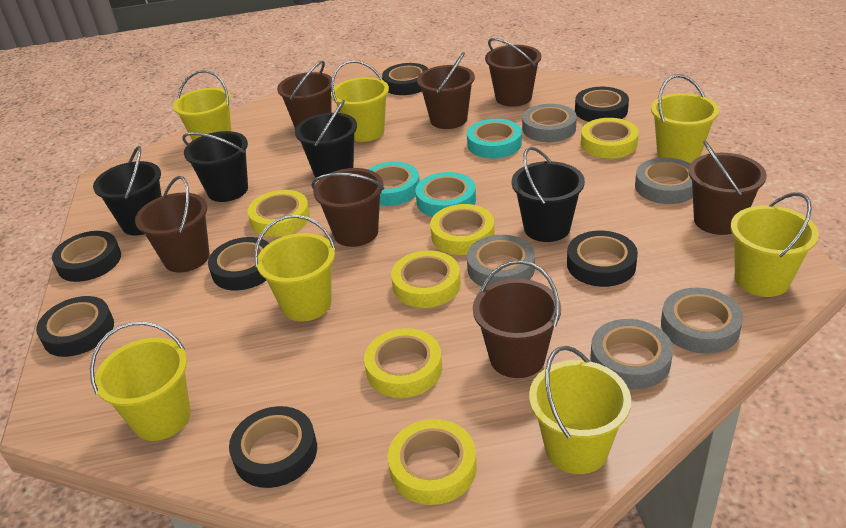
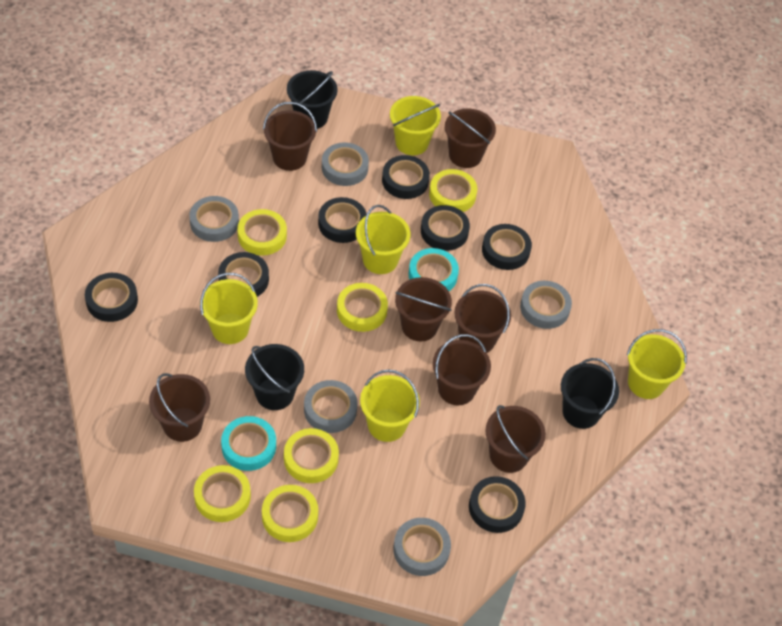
black bucket: [93,146,162,235] [182,131,248,202] [295,100,357,178] [512,147,585,242] = 4 -> [245,344,304,410] [287,70,338,129] [561,358,619,429] = 3
turquoise tape: [368,162,420,206] [415,172,476,217] [467,119,522,158] = 3 -> [221,416,276,471] [408,248,459,291] = 2
yellow bucket: [90,321,191,441] [173,70,231,141] [254,215,336,322] [331,60,389,142] [529,346,631,474] [651,74,719,164] [731,192,819,297] = 7 -> [200,273,258,344] [356,205,410,274] [360,369,420,442] [390,96,441,155] [627,329,687,399] = 5

